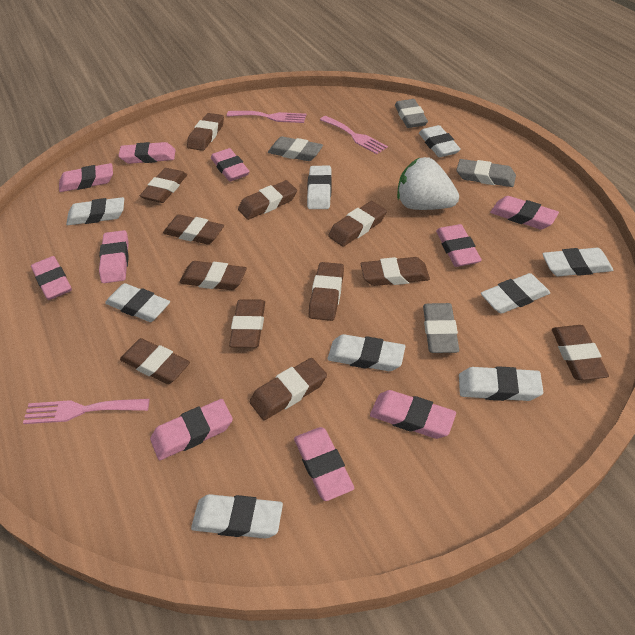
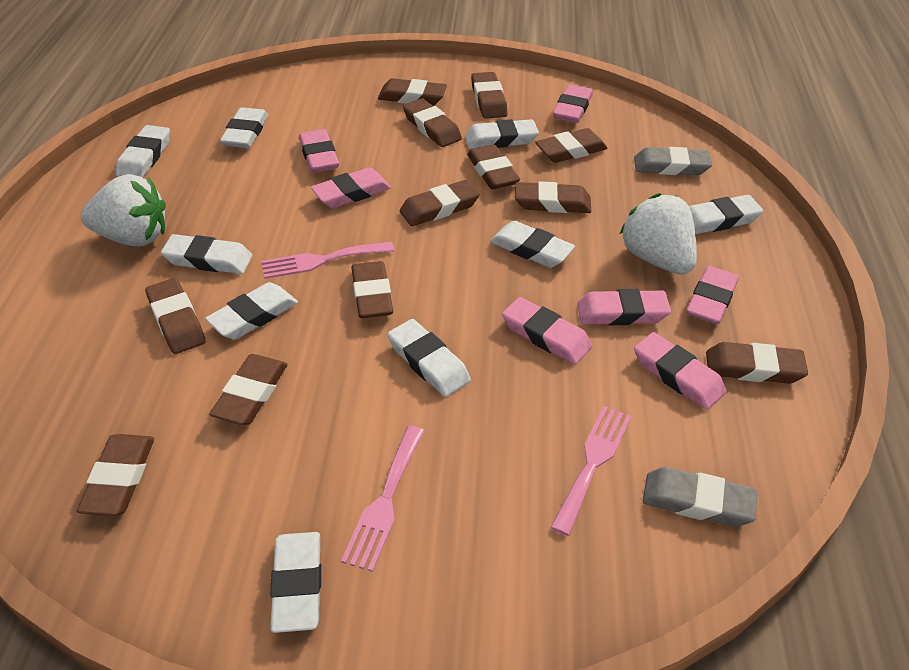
grey eraser: [268,136,323,161] [395,99,428,128] [423,303,459,353] [456,159,516,187] = 4 -> [634,147,712,175] [643,467,757,527] = 2
pink eraser: [31,256,72,300] [59,163,113,192] [99,230,129,283] [118,142,175,164] [150,399,233,460] [211,148,250,181] [294,427,354,501] [370,390,456,439] [436,224,482,267] [490,196,559,229] = 10 -> [299,129,339,172] [311,167,391,208] [502,297,592,365] [553,84,593,123] [577,289,671,325] [634,332,726,410] [687,266,739,324] = 7
white strawberry: [397,157,459,210] = 1 -> [81,174,166,247] [620,193,697,274] = 2

